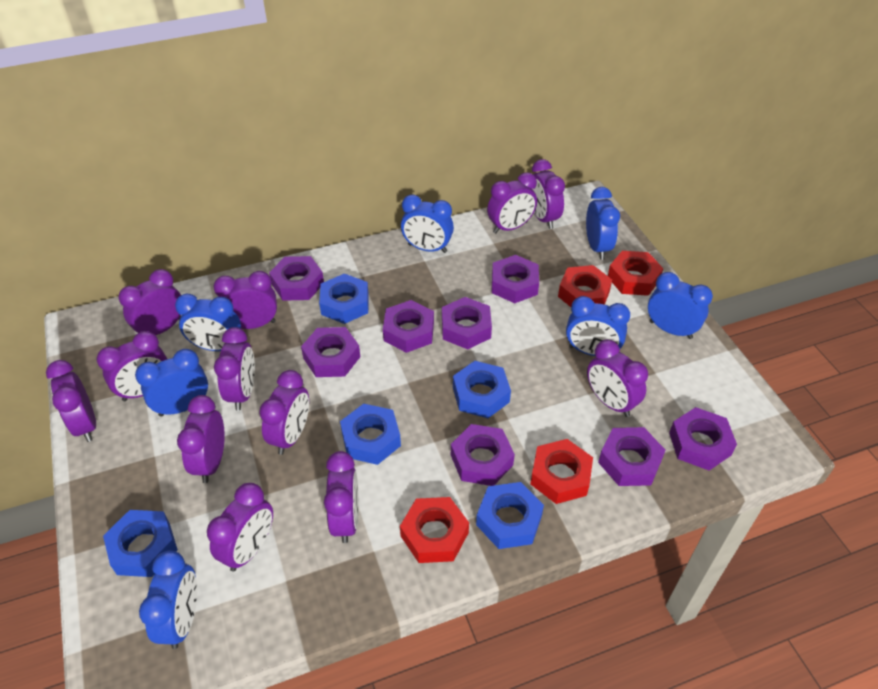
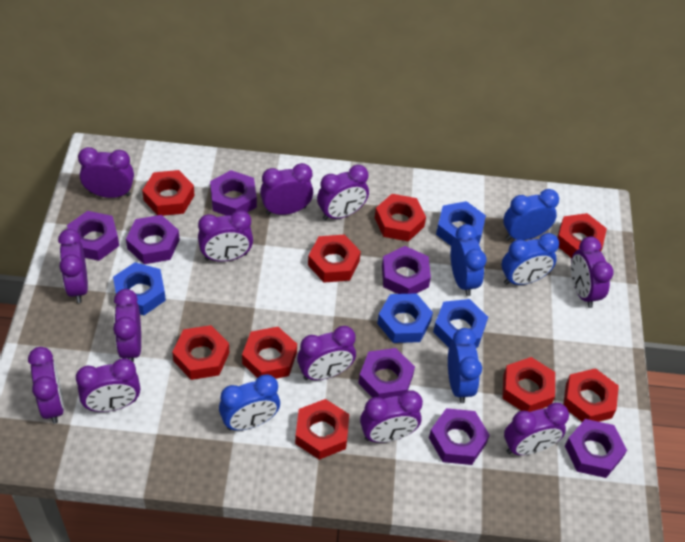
blue clock: [135,349,208,417] [139,551,197,649] [175,293,241,351] [401,195,454,253] [566,296,630,356] [586,187,620,260] [648,272,713,339] = 7 -> [219,374,280,430] [448,328,482,403] [451,224,486,296] [502,233,559,285] [503,189,559,240] = 5
blue nut: [103,510,178,577] [319,273,369,324] [340,404,401,465] [453,361,511,418] [476,482,544,549] = 5 -> [113,262,166,315] [377,293,433,343] [433,299,488,348] [436,201,486,246] = 4
purple nut: [269,256,324,301] [301,327,360,377] [383,300,434,353] [442,297,492,349] [451,424,515,486] [492,255,539,303] [598,427,666,486] [669,407,737,471] = 8 -> [67,211,119,261] [126,215,180,264] [210,170,257,216] [358,348,415,399] [382,246,431,294] [429,408,490,465] [565,419,627,478] = 7
red nut: [400,497,469,563] [530,439,593,504] [558,265,612,307] [608,251,664,296] = 4 -> [142,170,195,216] [172,325,229,380] [242,327,297,379] [295,399,349,460] [308,235,361,283] [375,194,426,242] [502,357,555,412] [557,213,607,258] [563,368,619,422] = 9

